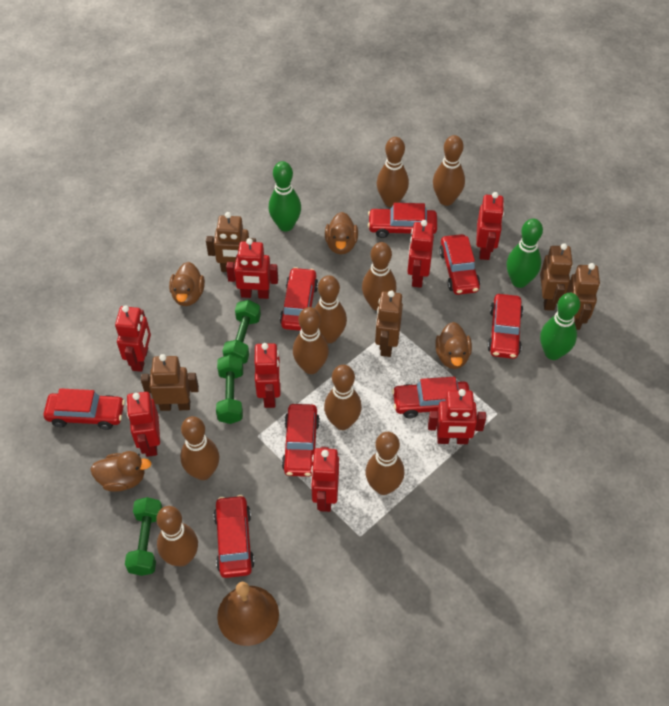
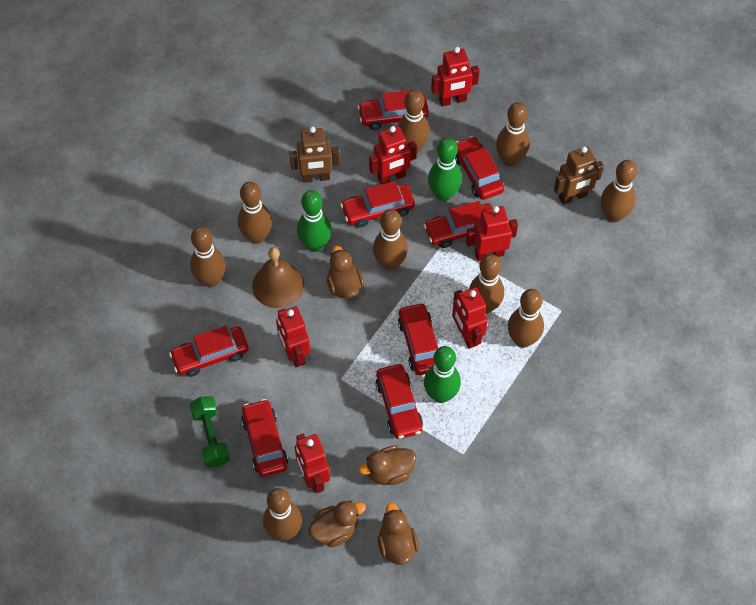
brown robot: [141,354,199,411] [206,212,256,272] [375,290,403,357] [540,243,573,311] [566,263,600,330] = 5 -> [289,126,340,183] [554,146,604,205] = 2
green dumbbell: [125,497,163,576] [216,354,243,424] [222,300,261,364] = 3 -> [189,396,230,467] = 1
red robot: [115,305,151,372] [126,392,160,457] [226,238,278,299] [254,343,281,408] [311,447,339,512] [407,220,434,288] [428,389,486,444] [476,192,504,260] = 8 -> [276,306,310,367] [295,433,330,493] [369,126,417,185] [431,47,479,106] [452,287,488,349] [466,206,518,261] = 6

